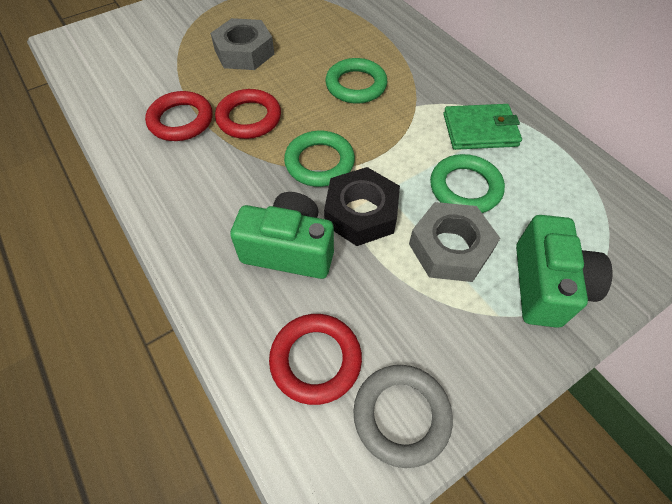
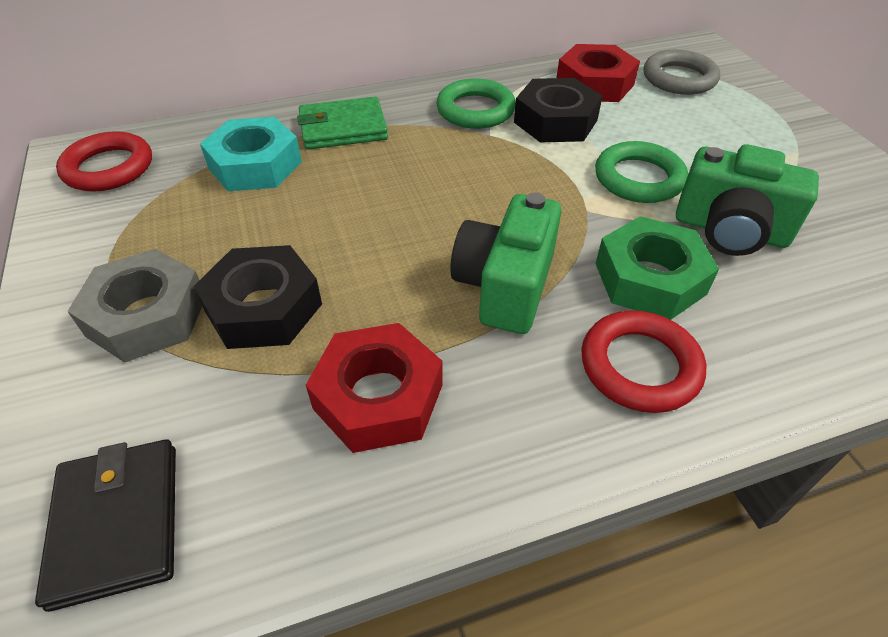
black nut: [324,167,400,246] = 1 -> [194,245,322,349] [514,78,603,143] = 2
black wallet: none = 0 -> [35,439,176,612] = 1
green nut: none = 0 -> [595,216,719,320] = 1
green ring: [284,131,355,187] [325,58,387,104] [430,154,505,213] = 3 -> [436,78,516,129] [595,141,688,203] = 2
grey nut: [210,18,274,70] [409,202,500,282] = 2 -> [67,249,202,363] = 1
red nut: none = 0 -> [306,323,443,453] [557,44,640,102] = 2
red ring: [145,91,213,141] [215,89,281,139] [269,314,362,405] = 3 -> [56,131,152,192] [581,310,706,413] = 2
turquoise nut: none = 0 -> [200,117,302,191] = 1

